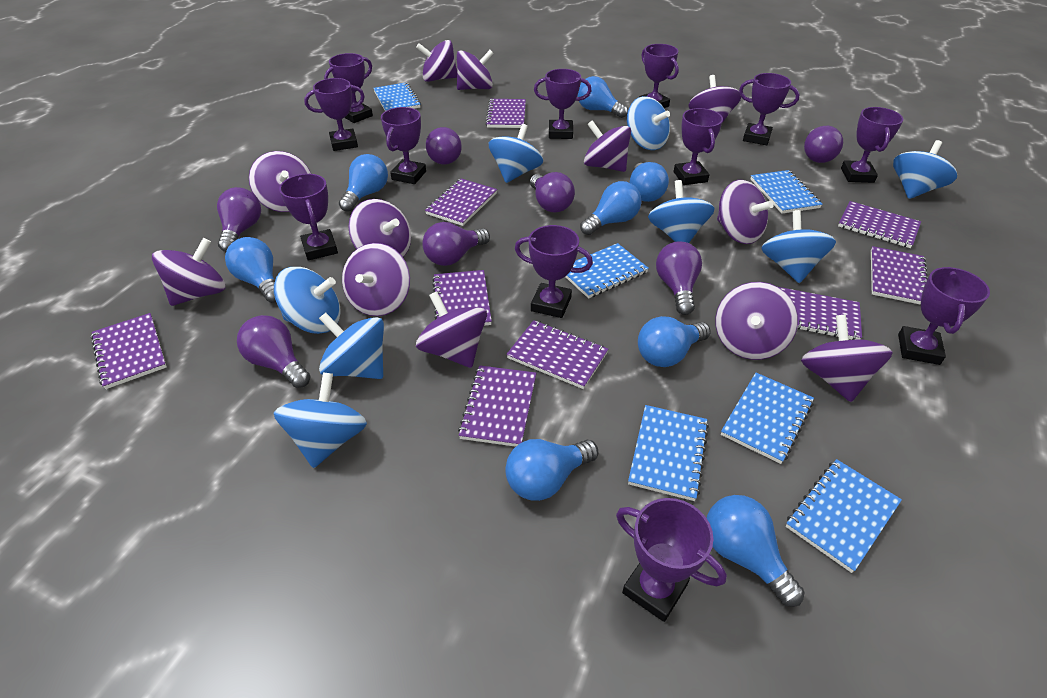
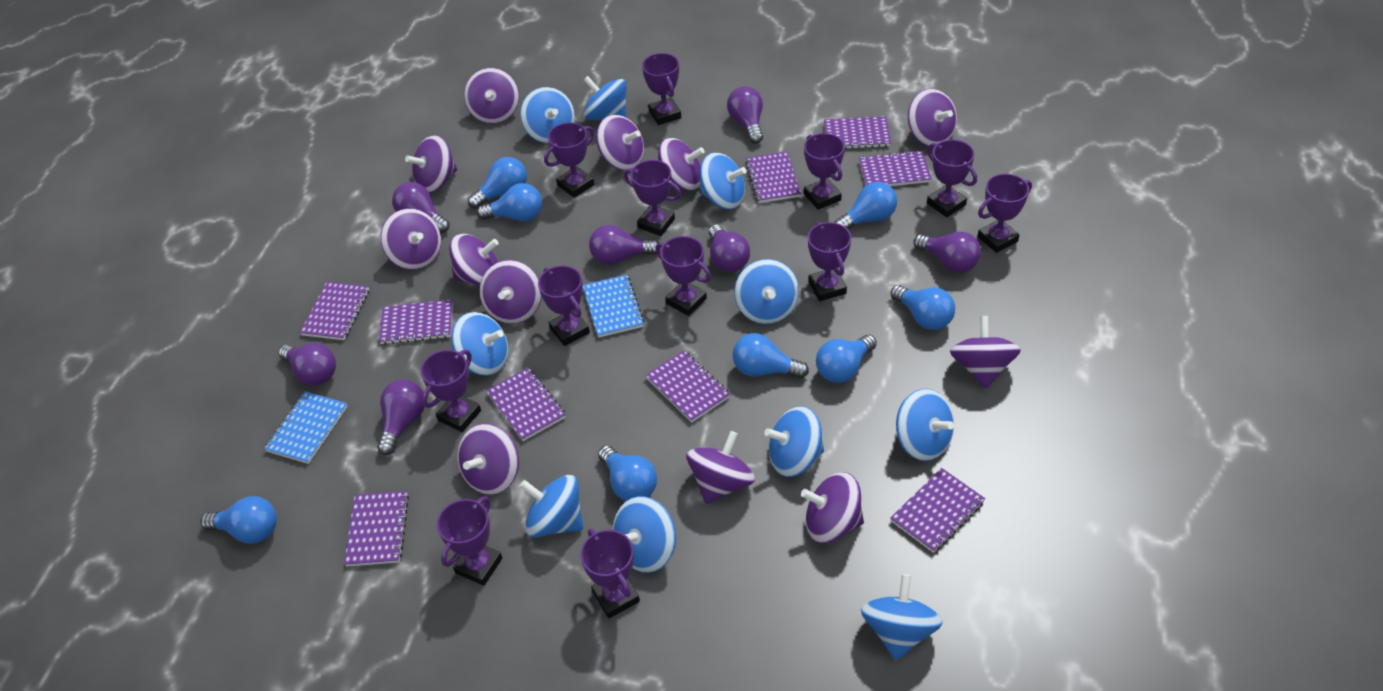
blue notebook: [373,82,421,111] [565,243,649,298] [628,405,709,501] [721,373,814,464] [751,170,823,214] [786,459,902,573] = 6 -> [264,391,348,464] [583,275,644,338] = 2
blue spinning top: [274,267,341,334] [274,372,367,468] [319,313,384,379] [489,124,543,183] [627,96,670,150] [648,180,715,243] [761,210,836,283] [893,140,957,199] = 8 -> [451,312,508,376] [520,87,575,144] [520,475,583,538] [584,76,627,120] [612,496,676,573] [700,152,747,209] [734,259,799,324] [764,406,824,477] [861,574,943,660] [896,388,954,461] = 10

